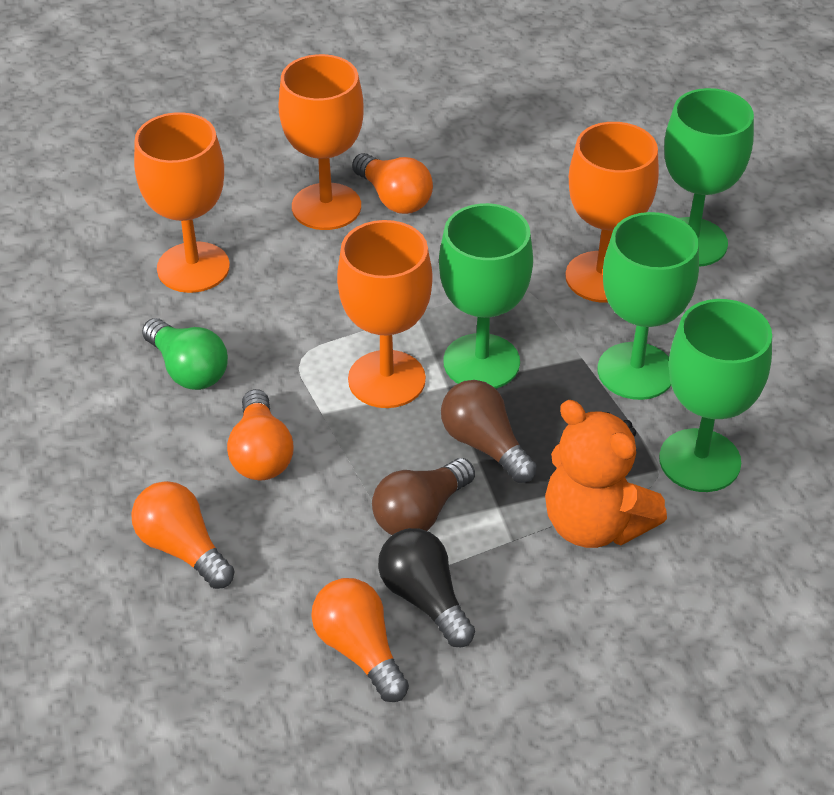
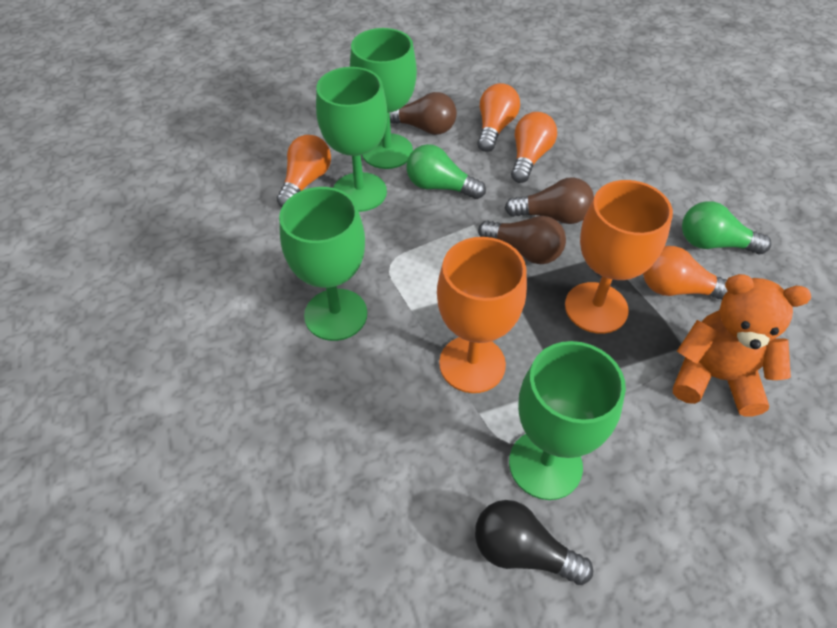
brown light bulb: [372,458,475,535] [441,380,537,483] = 2 -> [390,92,457,135] [478,216,566,264] [505,177,594,224] = 3
green light bulb: [142,318,228,390] = 1 -> [407,144,486,199] [682,201,771,254] = 2
orange goblet: [134,112,230,293] [278,54,364,230] [337,220,433,408] [565,122,659,303] = 4 -> [437,237,527,393] [565,180,673,334] = 2

